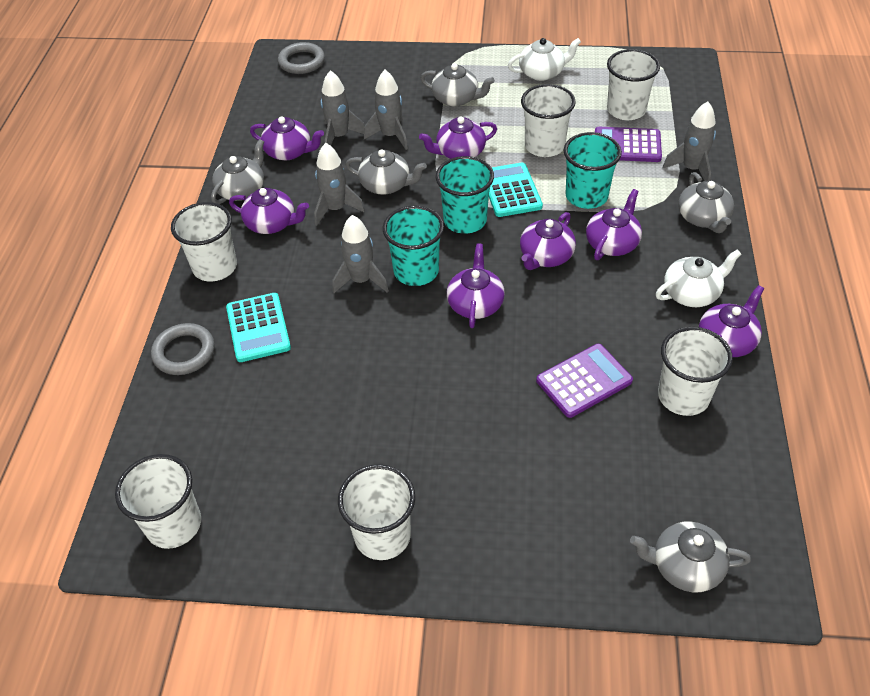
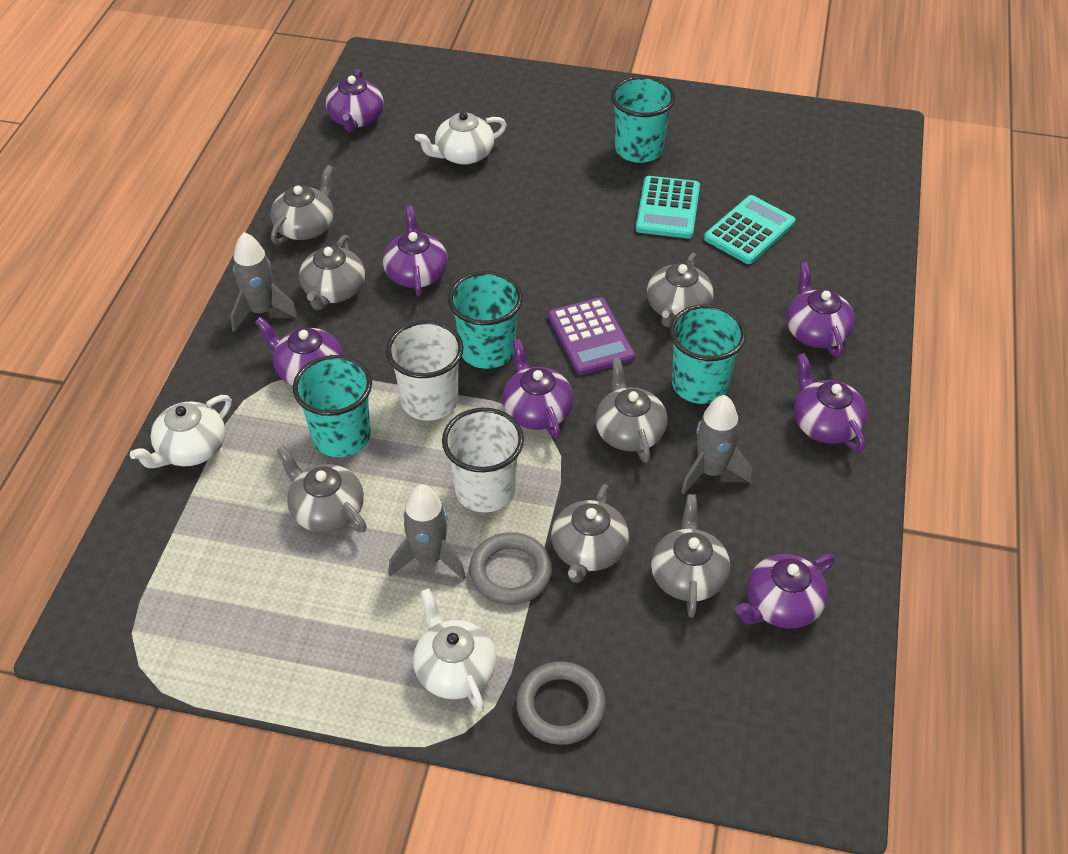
grey rocket: [314,143,365,226] [321,70,364,146] [333,215,389,293] [364,70,408,150] [663,101,716,181] = 5 -> [231,232,298,332] [388,484,466,580] [681,395,752,494] = 3
grey teapot: [211,139,264,204] [346,149,427,195] [421,63,495,107] [630,522,751,592] [678,172,734,233] = 5 -> [270,165,334,244] [277,445,367,533] [299,235,365,310] [551,484,629,583] [595,357,667,463] [647,253,713,327] [651,494,730,618] = 7
purple calculator: [536,344,633,418] [595,127,662,162] = 2 -> [548,297,635,375] = 1
turquoise cup: [383,206,444,286] [436,156,494,234] [564,132,622,209] = 3 -> [293,355,372,457] [448,271,523,369] [611,76,675,163] [669,305,746,404] = 4
white cup: [115,454,201,549] [171,202,237,282] [338,464,415,560] [521,84,576,157] [607,49,660,120] [658,327,733,416] = 6 -> [386,320,463,421] [442,408,524,513] = 2
white teapot: [508,38,581,81] [656,250,741,307] = 2 -> [130,395,232,468] [413,588,496,712] [415,112,507,165] = 3

